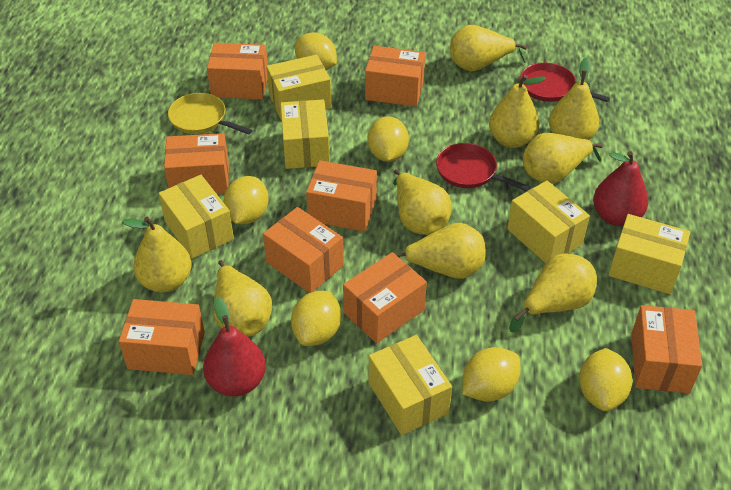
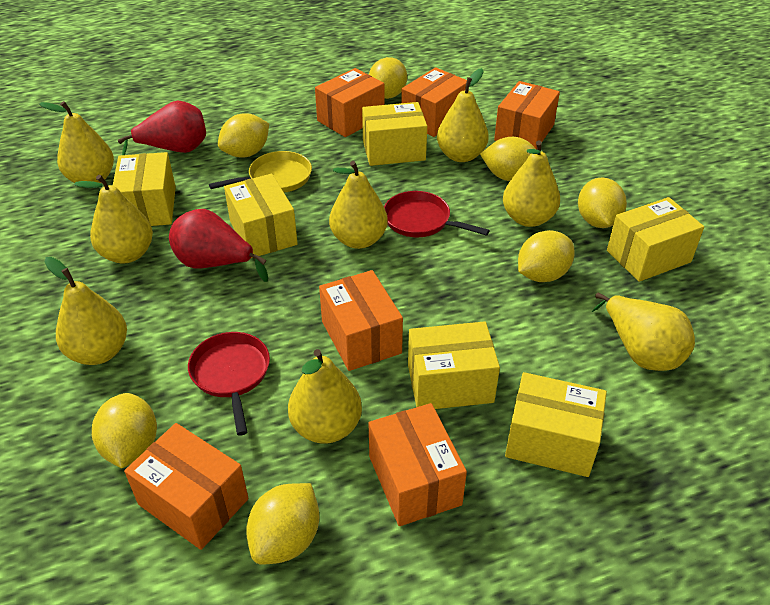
orange box: [119,299,205,375] [164,133,229,194] [207,43,268,99] [263,207,344,293] [306,160,377,232] [343,252,427,343] [365,46,425,107] [631,305,702,393] = 8 -> [124,423,249,550] [315,68,384,137] [319,270,403,371] [369,403,467,526] [401,67,469,137] [494,81,560,150] = 6
yellow lemon: [224,176,269,224] [291,291,341,346] [295,32,337,70] [368,116,409,162] [462,347,520,402] [579,348,632,411] = 6 -> [92,393,157,468] [218,114,269,158] [246,483,319,565] [369,57,407,99] [480,137,535,181] [518,230,575,282] [578,178,627,228] = 7
yellow pear: [122,217,192,292] [214,260,272,337] [393,169,451,235] [395,223,486,279] [450,25,527,71] [489,75,546,148] [509,253,597,333] [523,133,603,184] [549,57,599,140] = 9 -> [39,101,114,183] [44,257,127,365] [74,175,153,263] [288,349,362,444] [329,161,388,249] [437,68,489,162] [503,141,560,227] [592,293,695,371] = 8

